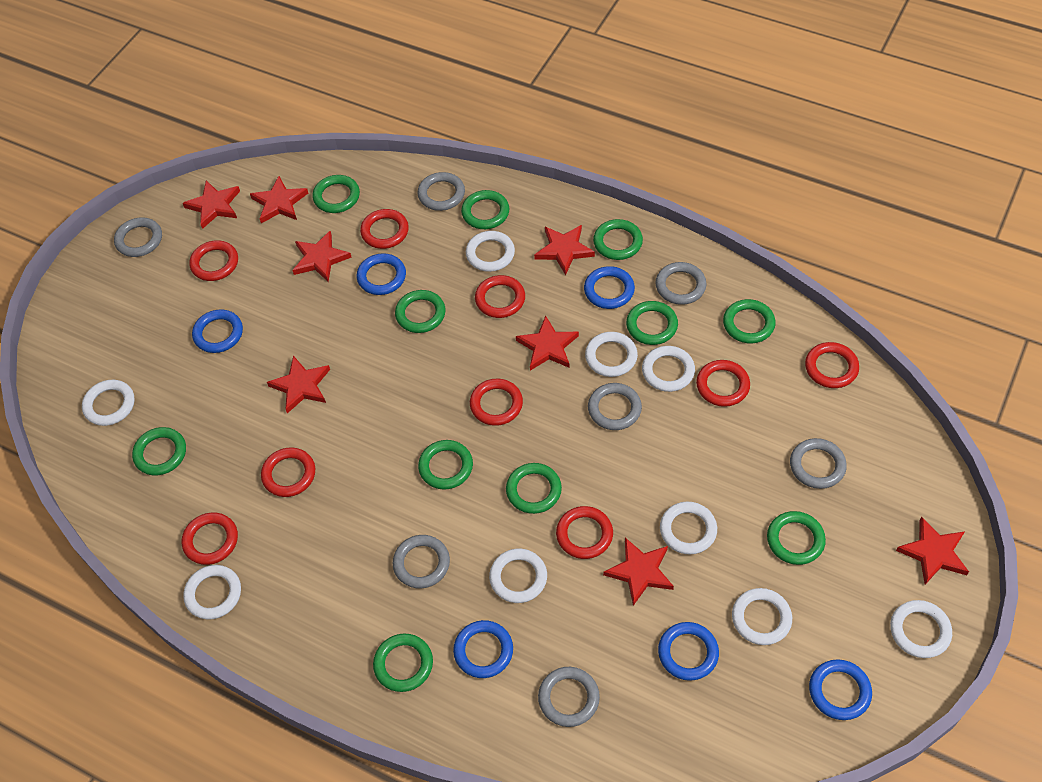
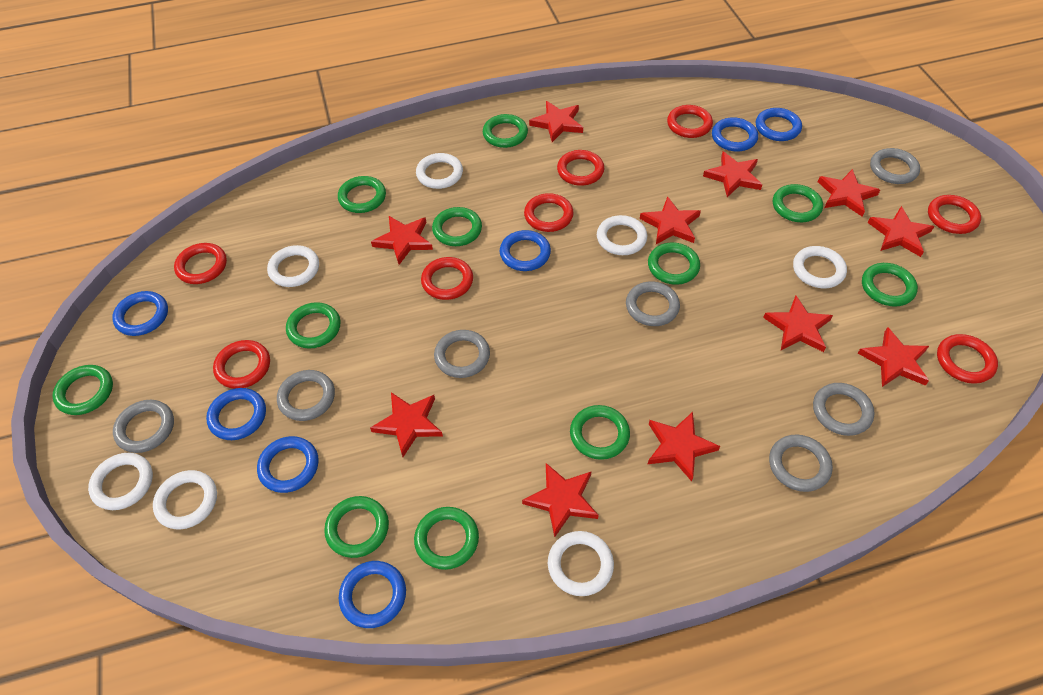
blue ring: [192,309,243,353] [357,253,406,295] [453,620,513,678] [584,266,635,309] [658,622,719,681] [809,659,872,720] = 6 -> [112,291,168,336] [206,388,266,440] [257,436,319,493] [339,561,406,628] [500,230,551,271] [712,117,758,152] [756,108,802,141] = 7
red ring: [182,512,238,565] [189,240,238,281] [261,447,315,497] [360,209,409,249] [470,379,523,426] [475,275,525,318] [556,506,613,559] [696,360,750,407] [805,342,859,388] = 9 -> [174,243,227,284] [213,340,270,389] [421,257,473,300] [524,193,574,232] [557,150,604,186] [667,105,713,138] [928,195,981,234] [937,334,998,384] = 8
red star: [183,180,240,229] [250,176,308,223] [267,356,330,413] [292,231,352,282] [516,316,579,371] [534,225,595,275] [603,538,674,606] [896,517,969,585] = 8 -> [370,392,443,457] [371,216,433,265] [522,463,599,537] [529,101,583,142] [640,196,701,244] [648,412,720,481] [703,151,762,197] [763,296,833,352] [818,169,880,216] [858,327,929,387] [868,206,934,257] = 11
white ring: [82,380,135,426] [183,565,241,620] [466,231,515,272] [489,549,547,603] [585,332,638,377] [642,346,695,392] [660,502,717,555] [732,588,792,645] [890,600,952,658] = 9 -> [88,453,153,510] [153,470,217,529] [267,245,319,287] [416,153,463,189] [548,531,614,596] [597,215,647,255] [793,246,847,288] = 7

